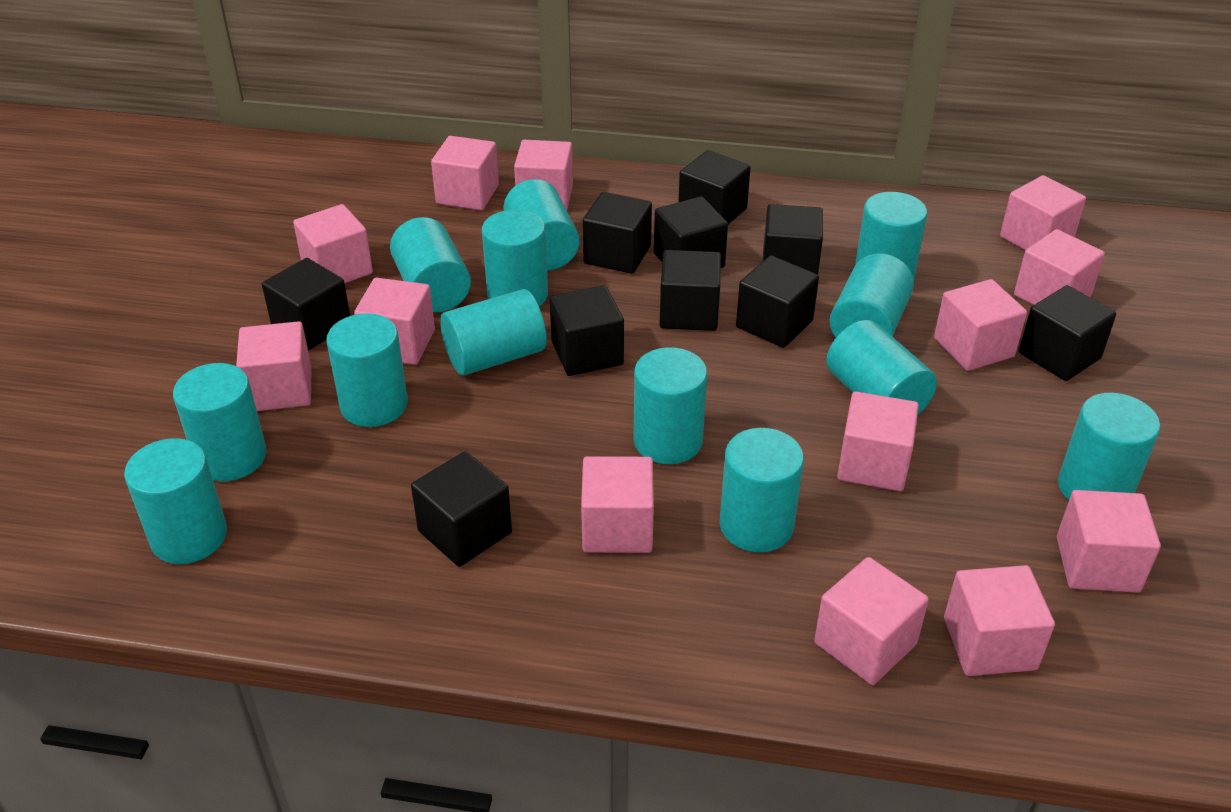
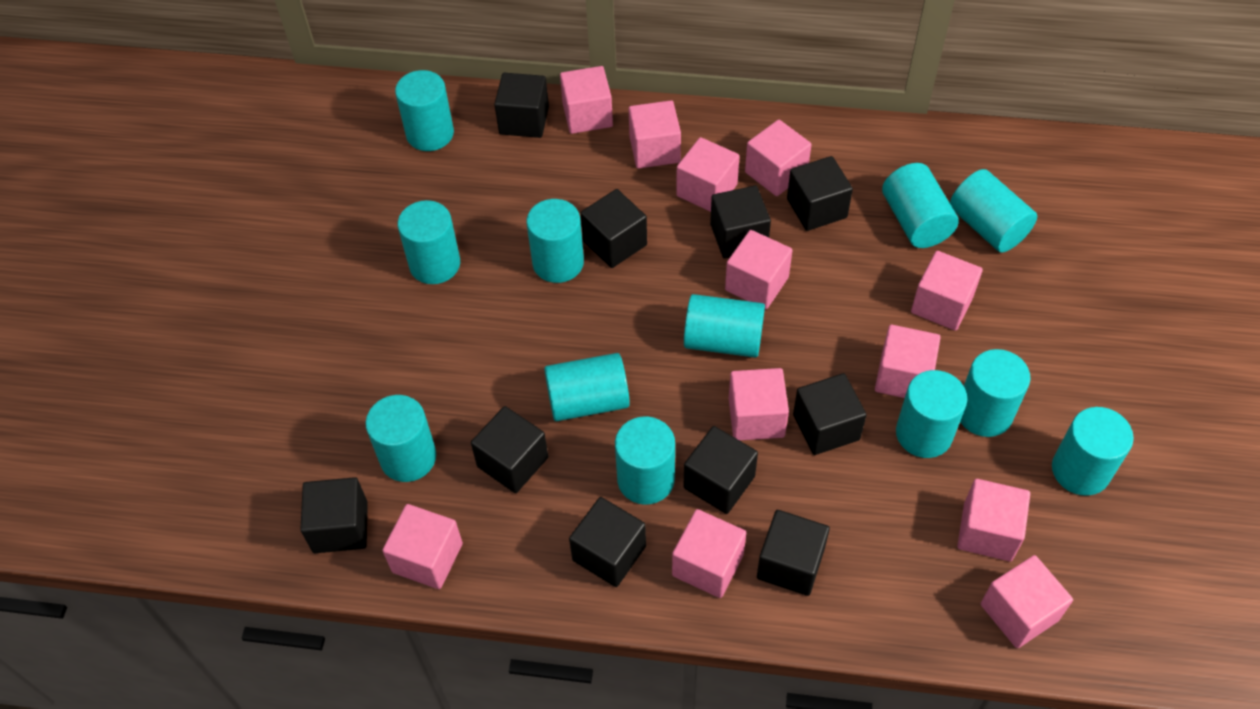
pink cube: [236,321,312,411] [293,204,373,283] [354,278,435,365] [431,136,499,210] [514,140,573,210] [581,456,654,553] [814,557,929,685] [837,391,919,491] [934,279,1027,371] [944,565,1055,676] [1000,175,1086,250] [1014,229,1105,305] [1057,490,1161,593] = 13 -> [382,504,463,589] [560,66,613,134] [629,100,681,169] [672,509,746,598] [676,137,740,212] [725,230,793,309] [729,368,789,441] [745,120,812,196] [875,325,941,398] [911,251,983,331] [957,479,1030,561] [981,555,1073,648] = 12
turquoise cylinder: [124,438,227,564] [173,363,267,481] [326,313,408,427] [390,217,471,312] [440,289,547,375] [482,210,548,306] [503,179,579,271] [633,347,707,464] [720,428,804,553] [826,320,937,415] [830,253,914,337] [855,192,927,280] [1058,393,1160,500] = 13 -> [365,395,436,482] [395,70,454,151] [398,200,460,284] [526,199,584,283] [544,353,630,421] [615,416,675,505] [684,294,765,358] [882,163,959,248] [896,370,967,458] [950,169,1037,252] [960,349,1030,437] [1052,407,1134,496] = 12

